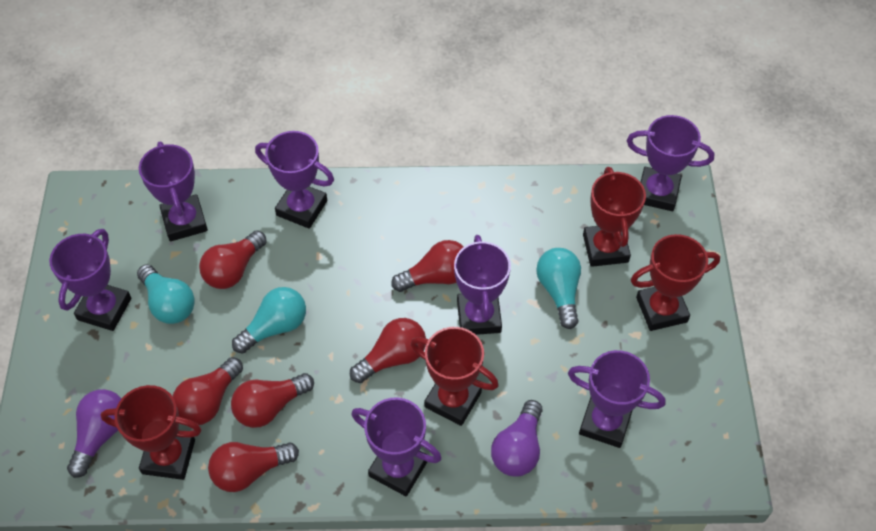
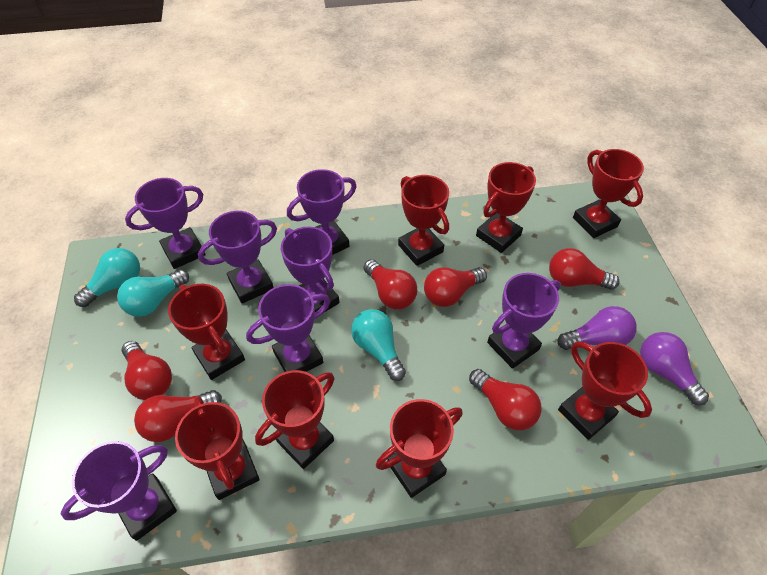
red trophy: [101,385,202,480] [411,327,499,426] [583,167,646,267] [631,234,720,331] = 4 -> [168,284,245,380] [175,396,260,500] [255,370,334,469] [376,399,463,498] [398,175,449,266] [476,162,536,253] [558,342,652,440] [573,149,644,238] = 8

